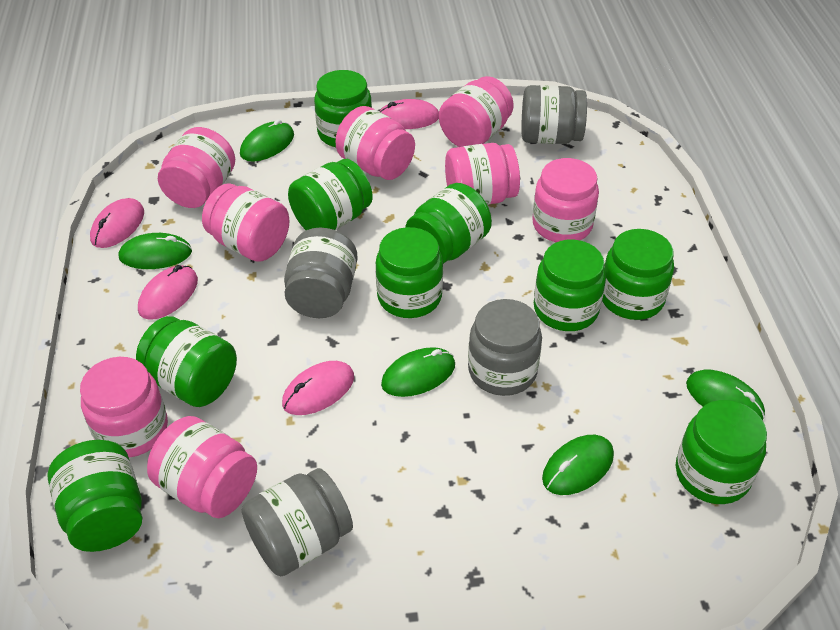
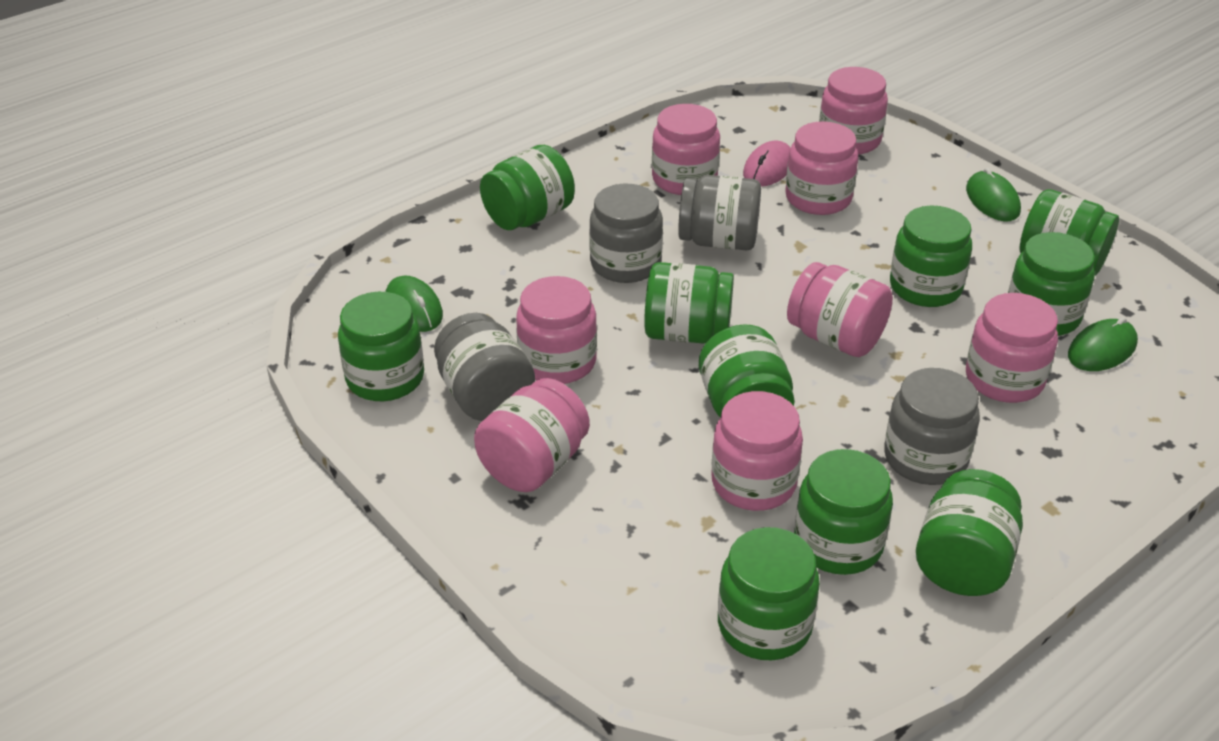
green jar: [47,440,142,552] [136,316,237,407] [288,159,373,230] [314,70,372,147] [376,227,443,318] [406,183,492,264] [534,240,606,331] [602,229,674,320] [676,400,767,504] = 9 -> [338,292,424,401] [480,145,575,230] [644,262,734,343] [699,324,795,417] [718,527,820,660] [794,449,893,575] [890,206,972,307] [916,469,1023,596] [1008,232,1095,336] [1019,189,1119,276] = 10
green mouse: [119,233,192,269] [240,119,294,162] [381,347,455,397] [542,435,614,495] [686,369,765,420] = 5 -> [386,276,443,332] [966,168,1021,221] [1068,317,1138,371] = 3
pink mouse: [90,198,144,248] [138,265,198,320] [282,361,354,415] [379,99,439,129] = 4 -> [743,140,791,186] = 1

